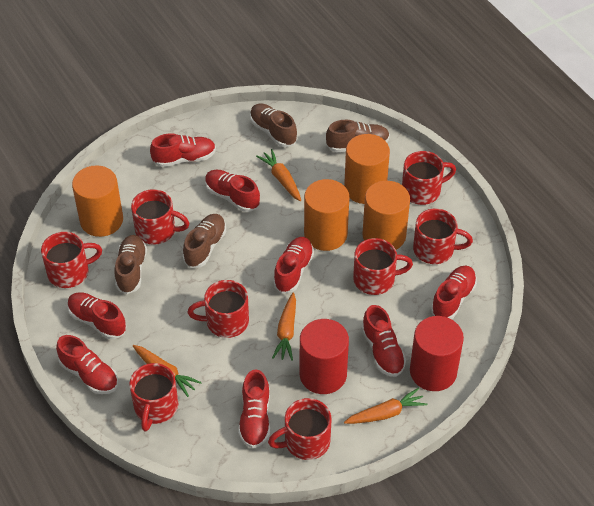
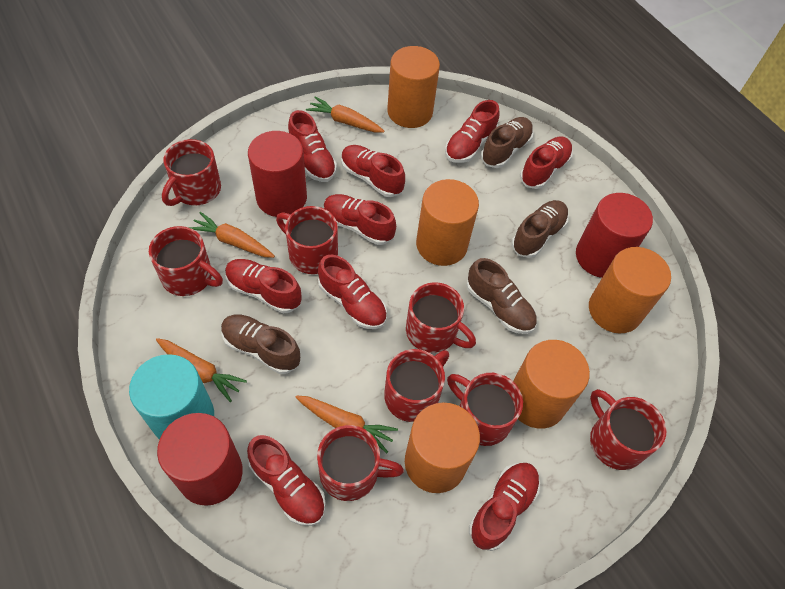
orange cylinder: [72,165,123,237] [304,179,349,251] [344,134,390,204] [363,181,410,250] = 4 -> [387,46,440,128] [405,403,480,493] [416,179,479,266] [513,340,590,429] [589,247,671,333] = 5
red cylinder: [300,319,349,394] [410,316,464,391] = 2 -> [157,413,243,506] [248,131,307,217] [576,193,653,278] = 3
red shoe: [56,335,118,394] [67,292,127,339] [150,133,216,167] [205,170,260,212] [238,369,270,448] [273,237,314,293] [361,305,406,377] [431,265,477,319] = 8 -> [225,259,301,313] [247,435,326,526] [288,110,337,182] [318,255,387,329] [324,194,396,245] [341,145,405,197] [445,100,499,163] [469,463,540,551] [520,137,573,189] = 9
turquoise cylinder: none = 0 -> [129,354,214,440] = 1

